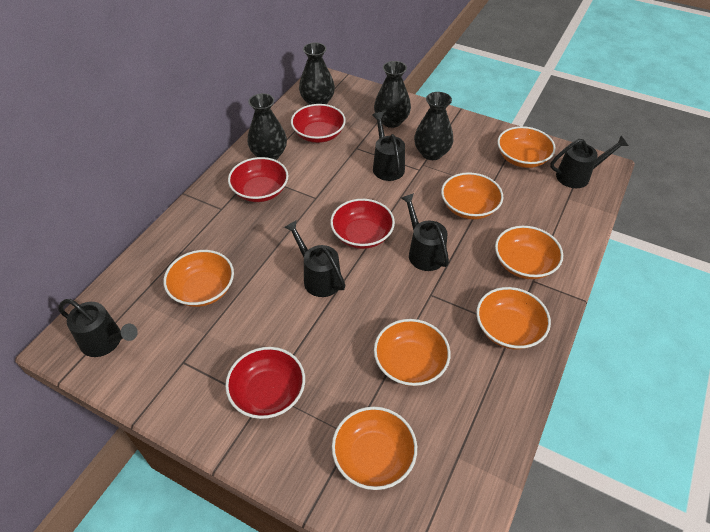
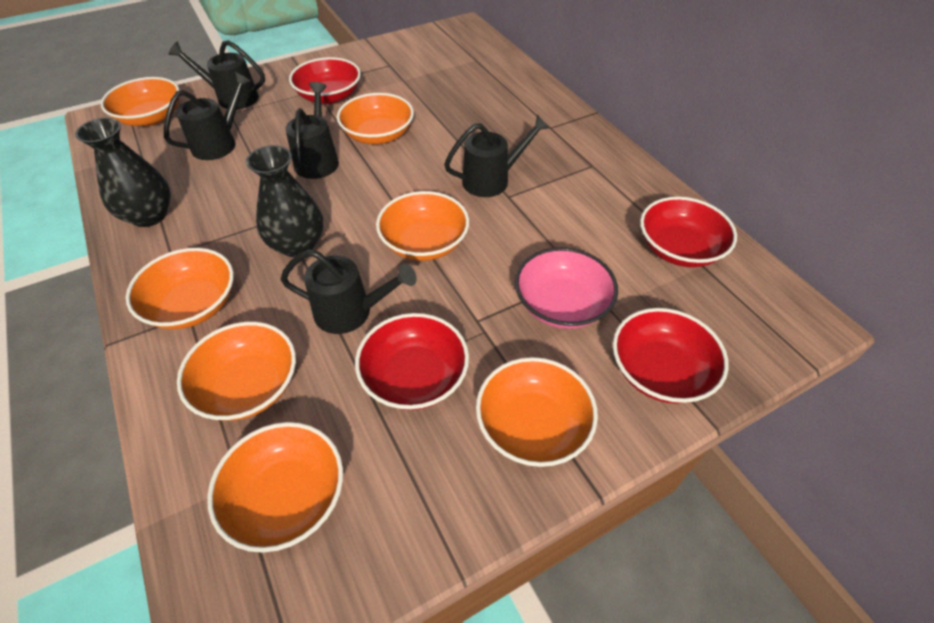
black vase: [248,93,287,160] [299,42,335,105] [374,61,411,128] [414,92,453,160] = 4 -> [75,118,171,227] [246,145,323,257] = 2
pink bowl: none = 0 -> [515,247,618,329] = 1

